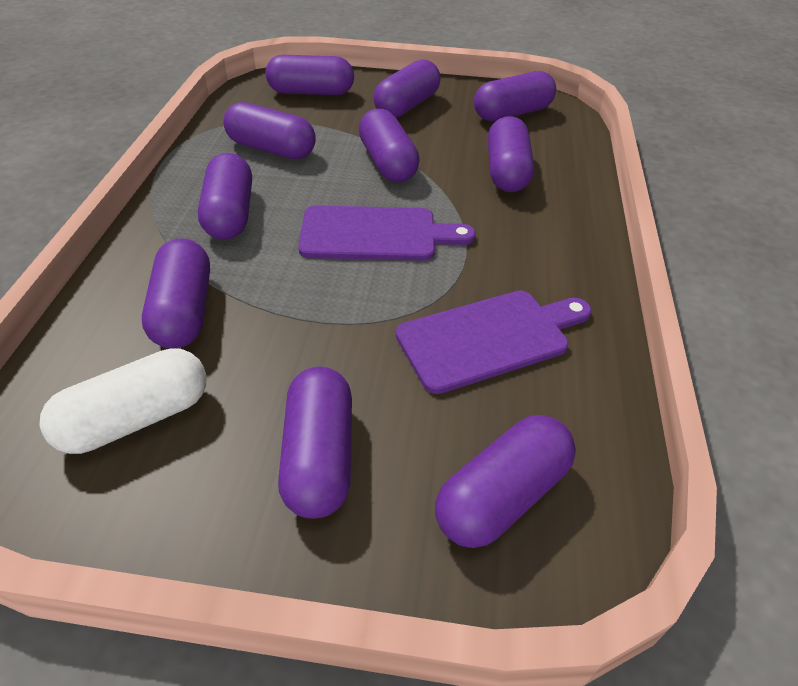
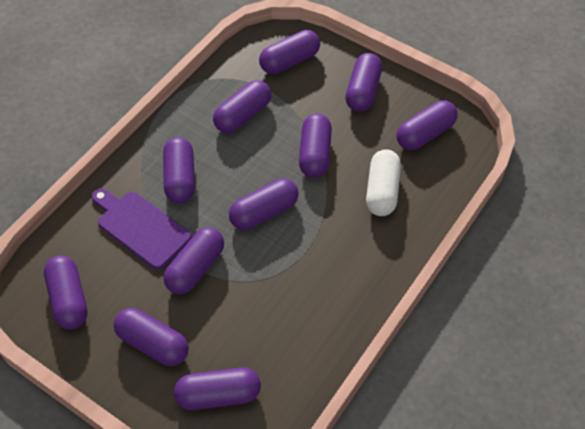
purple capsule: [142,238,210,349] [198,153,252,240] [223,102,316,159] [266,55,354,95] [278,366,352,519] [359,109,420,182] [373,59,441,118] [435,415,576,548] [474,71,556,121] [488,116,534,192] = 10 -> [44,255,88,329] [114,308,189,366] [163,137,195,203] [164,227,224,294] [174,367,261,410] [213,80,271,133] [229,179,299,230] [259,30,320,74] [299,113,332,178] [345,53,382,112] [396,100,458,150] = 11
purple cutting board: [298,205,476,261] [396,291,591,394] = 2 -> [92,189,192,269] = 1

